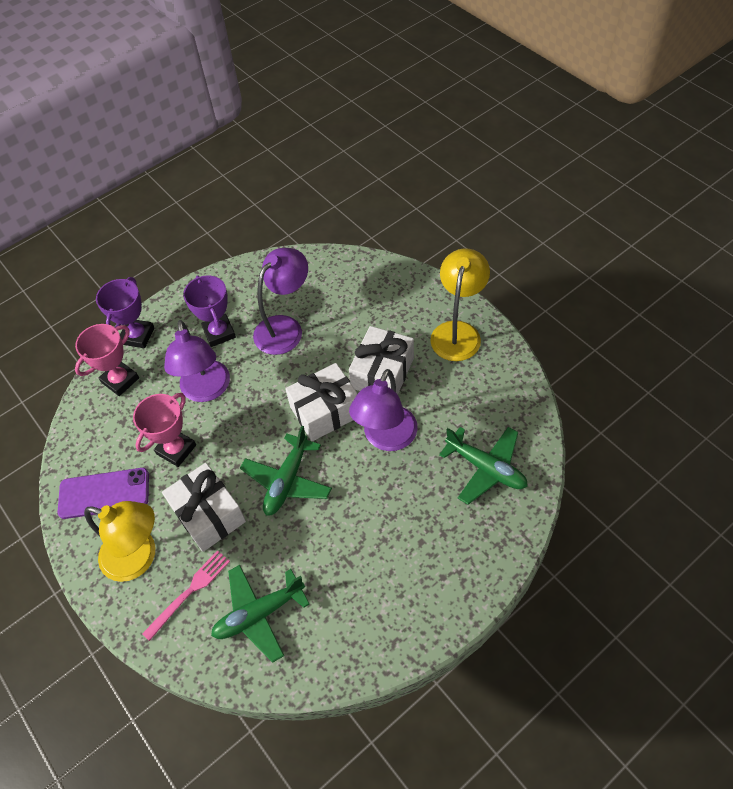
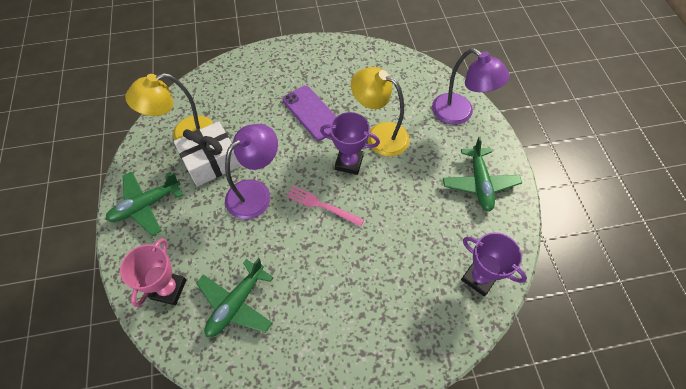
pink trophy: [75,324,139,396] [133,393,196,467] = 2 -> [120,238,186,307] = 1
purple lamp: [164,320,230,402] [253,248,308,355] [349,369,418,451] = 3 -> [225,124,278,219] [432,48,510,125] = 2
white gift: [162,463,246,552] [285,363,358,441] [349,326,414,395] = 3 -> [174,121,241,187] = 1

